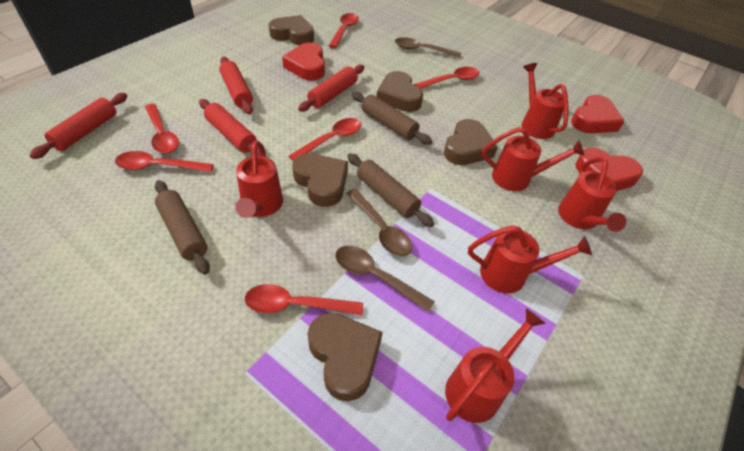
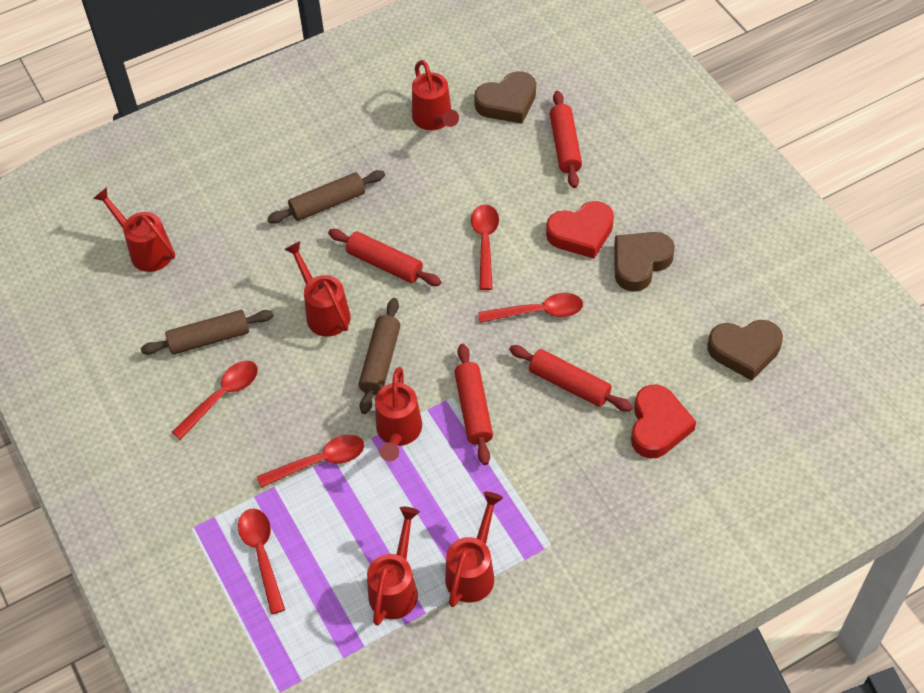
brown heart: [269,15,314,45] [292,153,348,207] [307,313,383,401] [377,71,423,112] [444,119,498,165] = 5 -> [474,71,536,124] [614,232,675,292] [708,320,783,381] = 3
brown spoon: [336,246,435,312] [346,189,412,256] [395,37,461,58] = 3 -> none = 0
red heart: [282,43,325,81] [571,95,624,133] [575,148,643,191] = 3 -> [546,201,614,259] [631,384,696,458] = 2
red spoon: [115,151,214,172] [145,104,179,153] [245,284,363,316] [289,118,361,161] [329,13,359,48] [414,67,480,89] = 6 -> [172,361,258,440] [238,509,285,614] [257,435,364,488] [471,204,499,290] [478,293,583,323] = 5

